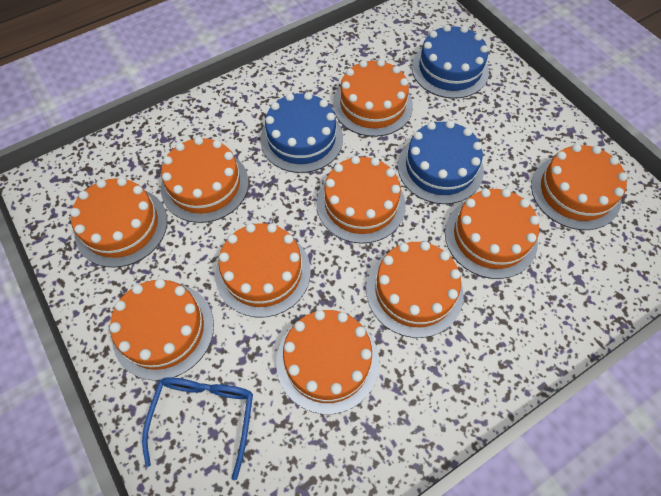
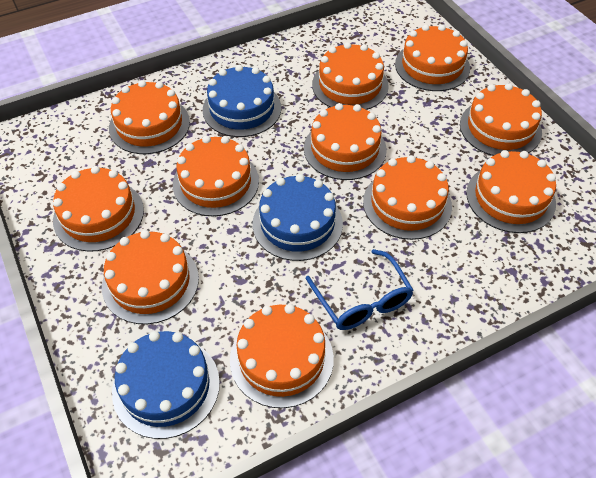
orange cake: [70,177,167,268] [109,279,214,381] [161,137,249,223] [215,223,311,317] [276,310,379,414] [317,156,406,244] [333,59,413,137] [366,241,464,338] [445,189,539,279] [531,144,628,230] = 10 -> [53,166,144,252] [102,230,199,324] [109,80,190,154] [173,136,259,216] [230,304,334,408] [304,103,387,180] [312,42,389,110] [363,155,452,240] [395,24,470,91] [460,83,542,156] [466,150,556,233] = 11

